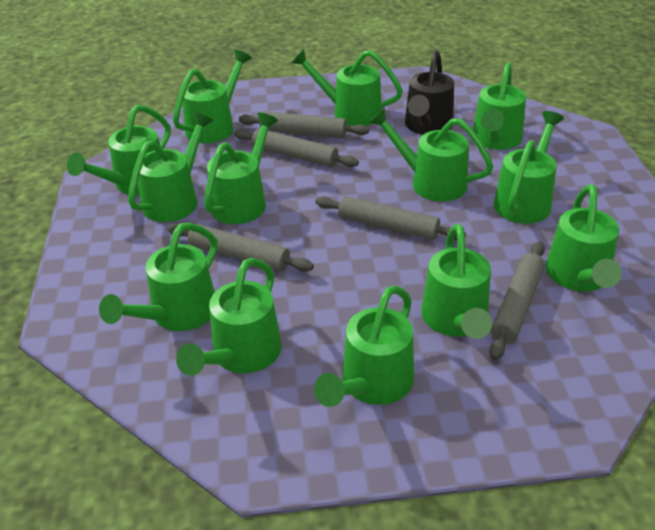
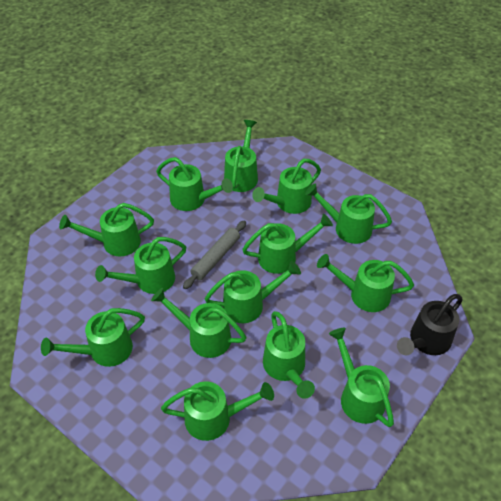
green watering can: [67,105,171,195] [99,223,218,331] [128,112,213,222] [173,49,252,143] [176,258,282,376] [204,113,278,224] [292,49,403,126] [314,285,414,407] [369,108,493,202] [421,224,492,339] [473,62,526,150] [494,111,564,224] [546,184,622,291] = 13 -> [41,308,145,367] [59,203,154,256] [95,237,186,294] [151,288,247,358] [156,157,233,211] [161,381,274,441] [205,261,301,323] [224,120,258,192] [242,214,333,274] [252,159,321,214] [263,311,315,399] [305,184,392,244] [317,254,414,312] [329,328,394,427] = 14
grey rolling pin: [167,224,314,272] [234,129,359,167] [239,111,369,138] [315,196,466,240] [489,242,545,360] = 5 -> [183,220,246,289] = 1

